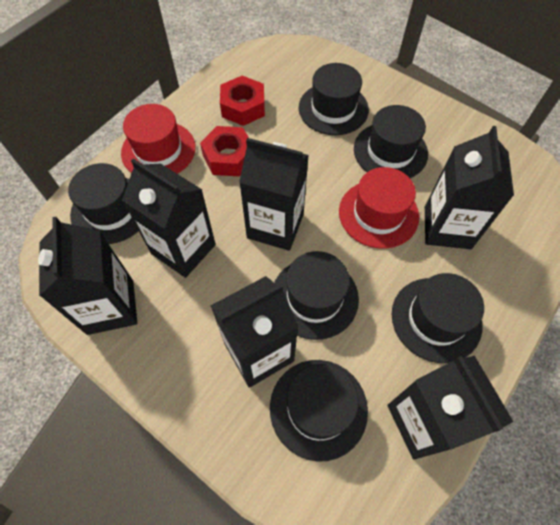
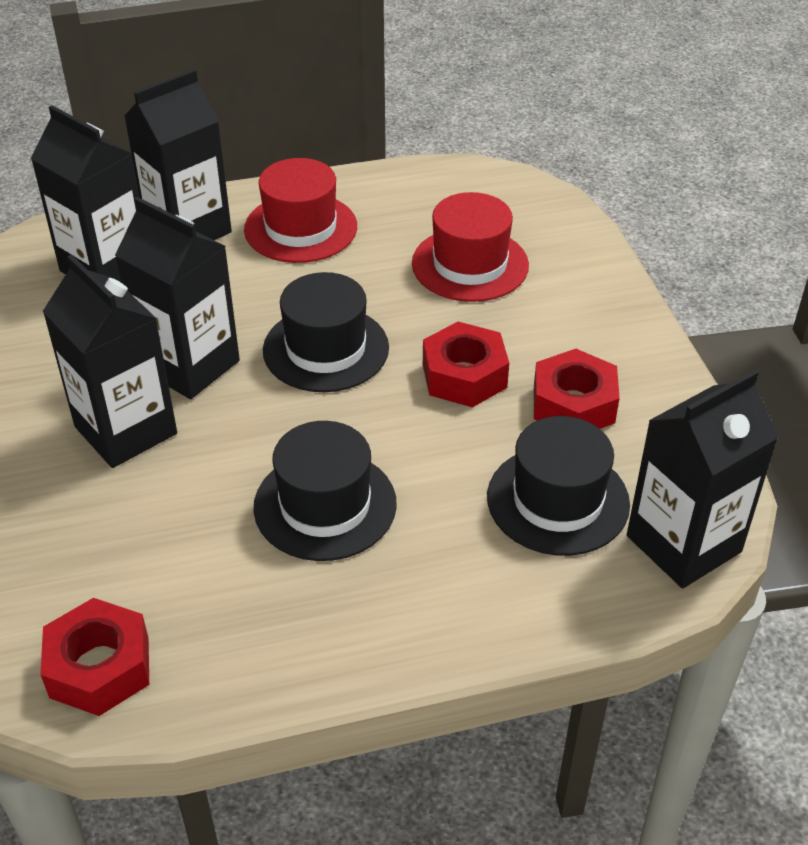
black carton: [38,217,137,335] [122,158,216,278] [211,276,298,388] [239,138,309,251] [387,356,514,459] [425,126,514,249] = 6 -> [31,105,140,282] [43,255,177,468] [115,197,240,399] [124,69,232,240] [627,370,779,588] = 5
black hat: [68,163,139,244] [270,360,368,462] [274,251,359,340] [299,63,369,135] [354,105,428,178] [392,273,484,363] = 6 -> [253,421,397,561] [263,272,389,392] [487,416,630,556] = 3
red nut: [200,126,249,176] [220,76,265,126] = 2 -> [40,598,149,716] [423,322,509,407] [534,349,620,429] = 3

